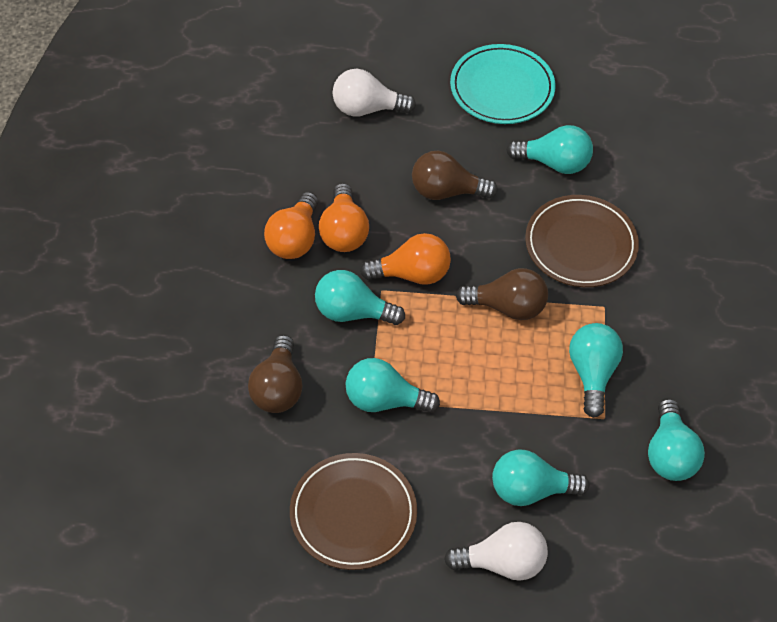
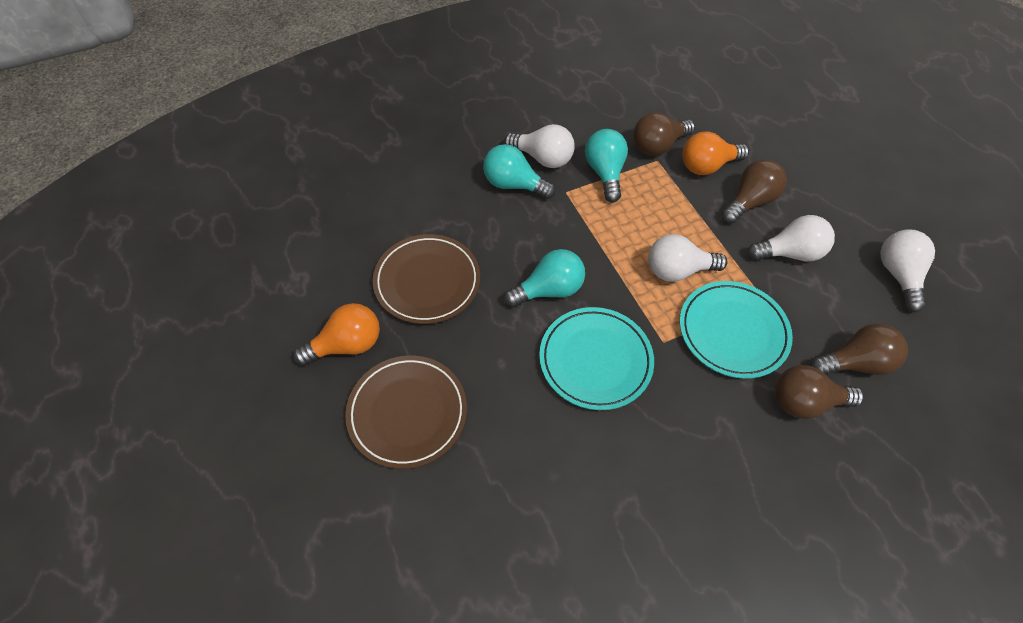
brown light bulb: [248,335,303,413] [412,151,498,200] [456,268,548,320] = 3 -> [633,112,695,156] [721,159,787,224] [775,365,864,419] [810,324,908,375] = 4
orange light bulb: [264,192,318,259] [319,183,369,252] [360,233,451,285] = 3 -> [293,303,380,366] [682,131,749,175] = 2
turquoise light bulb: [315,270,405,325] [345,358,440,413] [492,449,589,506] [506,125,593,174] [569,323,623,418] [648,398,705,481] = 6 -> [483,144,556,199] [504,249,585,307] [585,129,628,202] = 3
turquoise plate: [450,44,556,124] = 1 -> [539,307,654,410] [680,281,793,379] = 2
white light bulb: [333,69,416,117] [444,522,548,581] = 2 -> [504,124,575,168] [648,234,727,282] [747,215,835,261] [880,230,935,312] = 4

